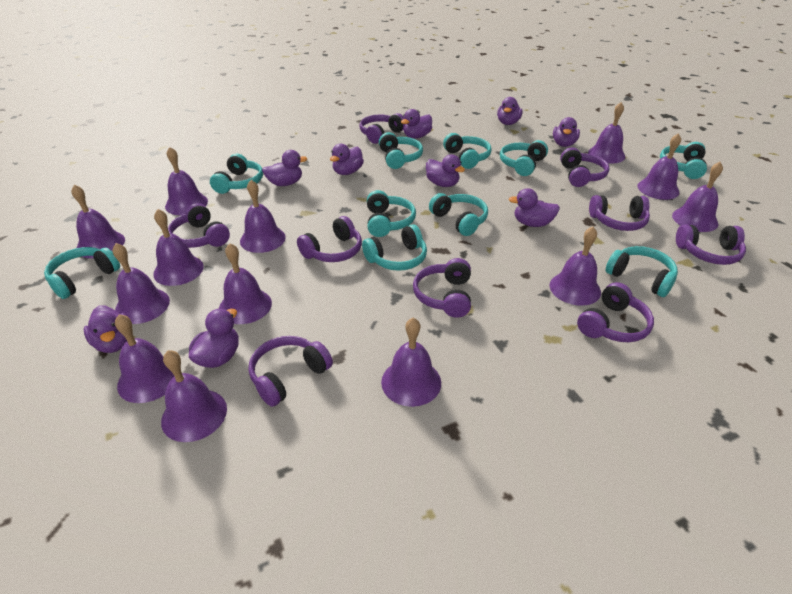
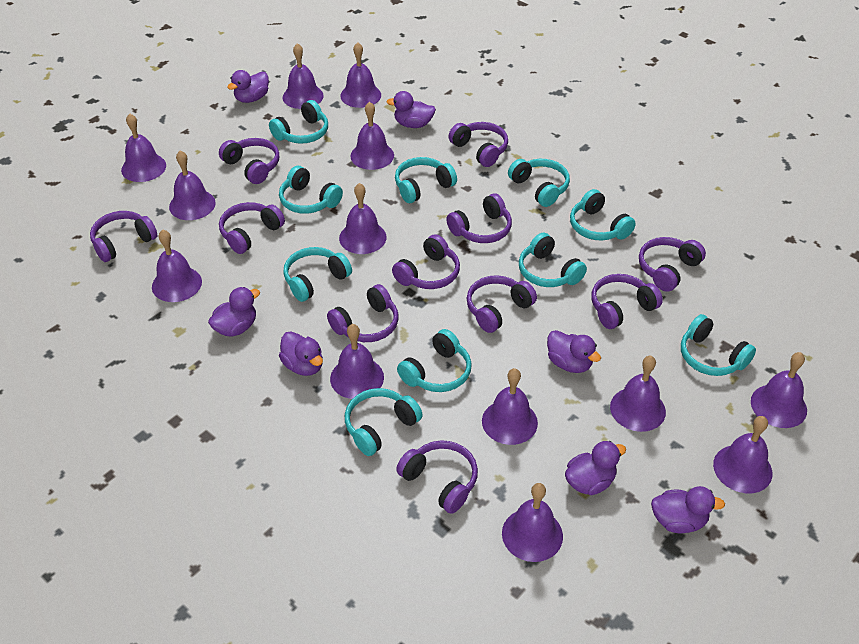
purple duck: [84,306,127,353] [189,309,239,368] [262,150,308,186] [330,144,364,175] [401,109,432,139] [426,154,465,187] [497,97,523,125] [509,188,560,227] [553,117,580,147] = 9 -> [208,287,260,337] [227,70,269,103] [279,331,323,376] [386,91,436,128] [547,330,601,373] [565,441,626,495] [651,486,725,533] = 7
purple headphones: [168,203,230,248] [248,336,333,407] [297,216,362,262] [359,113,405,144] [413,258,471,318] [560,147,609,187] [577,282,654,342] [589,195,650,231] [676,225,746,265] = 9 -> [90,211,157,262] [219,138,279,184] [219,202,285,254] [327,284,398,342] [392,234,460,289] [396,440,478,514] [446,193,512,243] [448,122,508,167] [467,275,537,333] [591,274,663,329] [639,237,706,292] = 11

